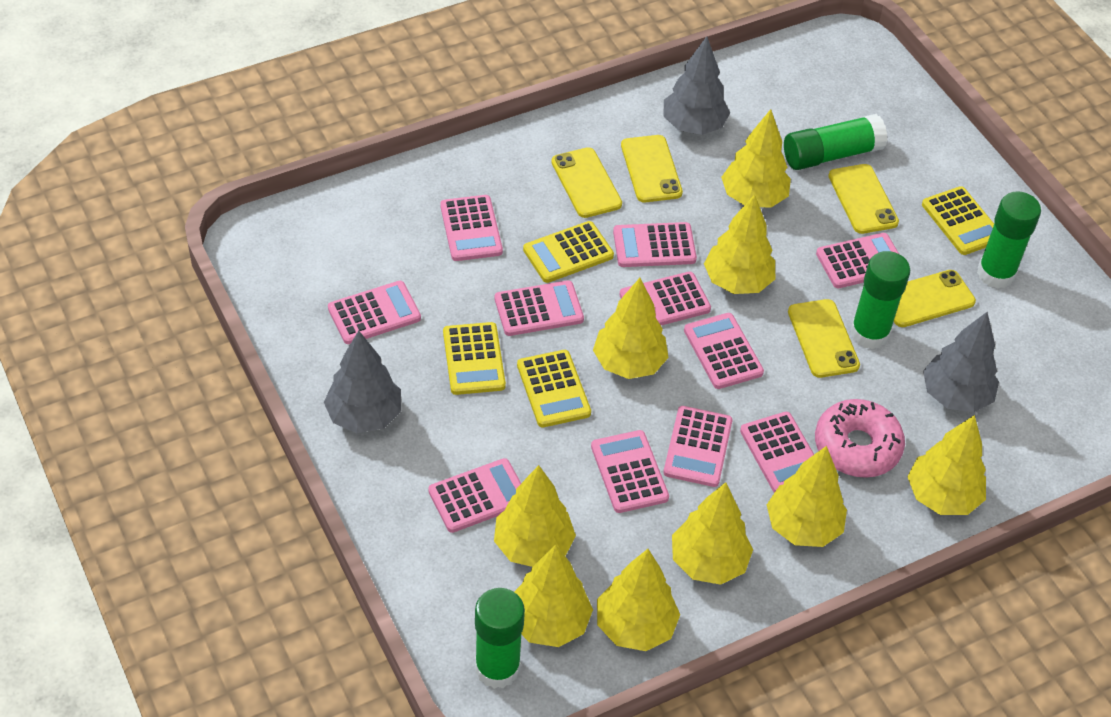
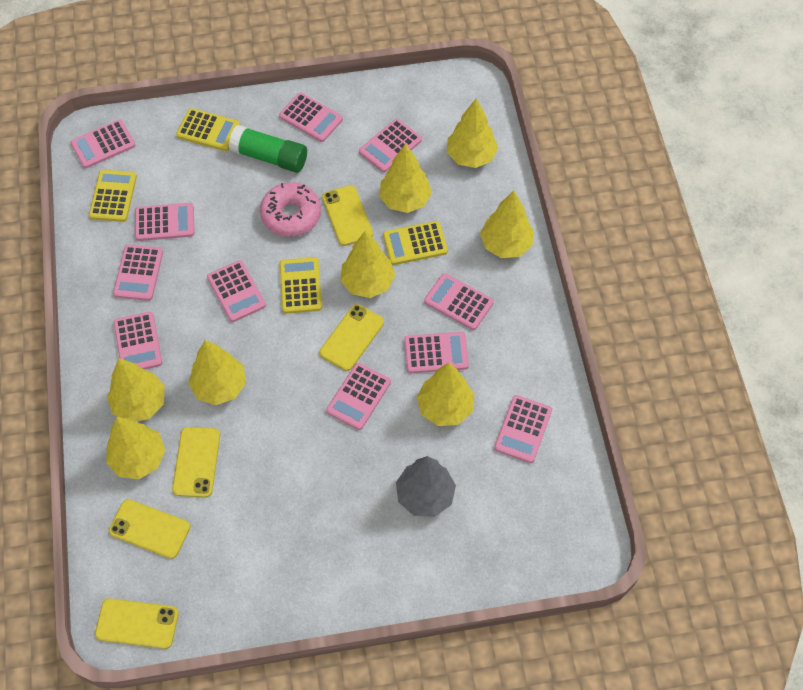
green glue stick: [475,588,525,689] [784,114,887,170] [850,251,910,349] [977,191,1041,289] = 4 -> [229,125,307,173] = 1
grey tree: [324,330,401,433] [663,36,730,135] [923,312,999,412] = 3 -> [396,456,456,517] = 1
yellow tree: [494,465,576,567] [514,544,593,647] [593,278,669,379] [597,549,680,651] [672,482,753,585] [704,194,775,294] [721,109,791,208] [767,446,847,547] [908,415,986,515] = 9 -> [106,417,166,479] [107,358,165,422] [188,340,246,405] [340,231,395,298] [379,144,432,213] [417,363,474,426] [447,98,498,168] [480,191,533,258] = 8

